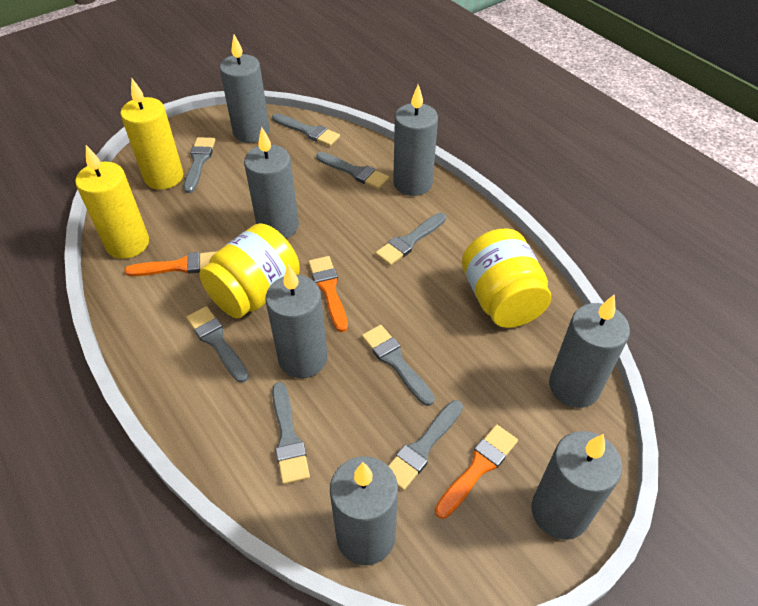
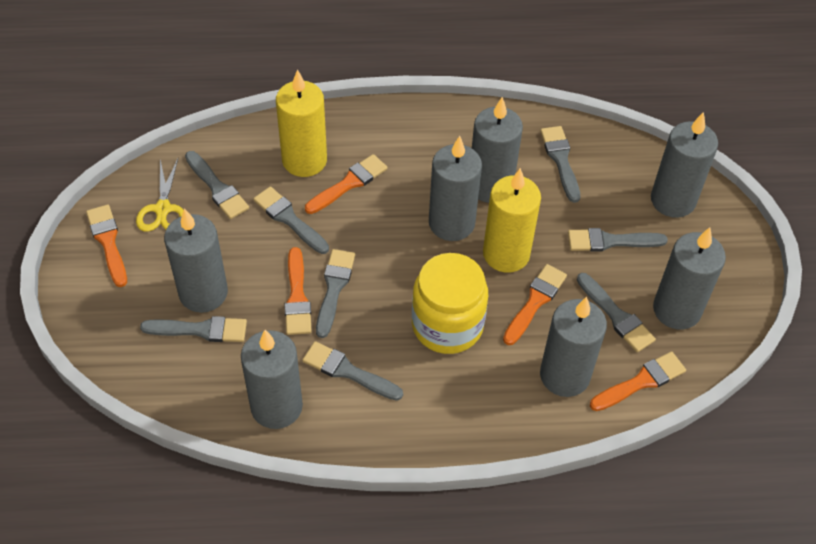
orange brush: [124,251,217,276] [308,256,348,332] [435,424,518,519] = 3 -> [86,205,127,287] [284,247,312,335] [305,154,388,214] [503,264,567,345] [590,351,686,411] = 5
yellow jar: [199,223,300,319] [462,229,551,328] = 2 -> [412,253,488,354] = 1
yellow scissors: none = 0 -> [136,159,184,232] = 1

